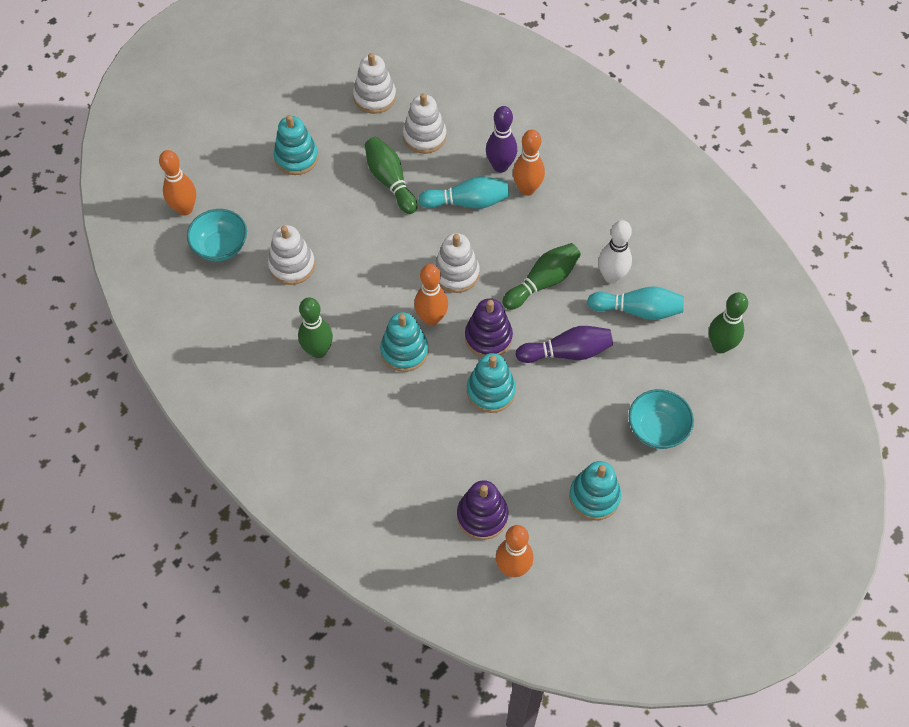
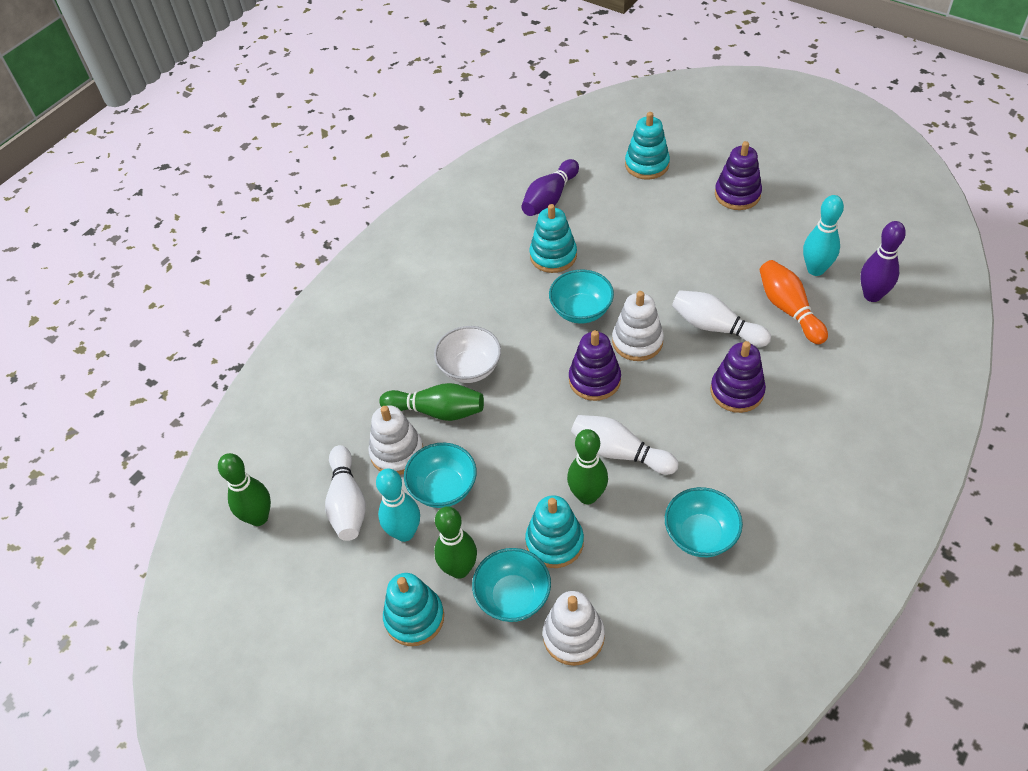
orange bowling pin: [159,150,196,216] [414,264,448,326] [496,525,533,577] [513,130,545,196] = 4 -> [759,260,828,344] = 1
purple stacking toy: [457,480,509,540] [465,298,513,357] = 2 -> [569,330,621,401] [711,341,766,413] [715,141,762,210] = 3
turquoise bowl: [187,209,247,262] [629,389,694,449] = 2 -> [404,443,477,508] [472,548,551,622] [549,270,614,324] [665,487,743,557] = 4
white bowl: none = 0 -> [434,326,501,383] = 1
white bowling pin: [598,220,632,284] = 1 -> [325,445,366,541] [571,415,678,475] [672,290,771,347] = 3
white stacking toy: [268,225,315,285] [353,53,396,114] [403,93,446,154] [434,233,480,293] = 4 -> [368,405,423,475] [543,591,605,666] [612,291,664,361] = 3

